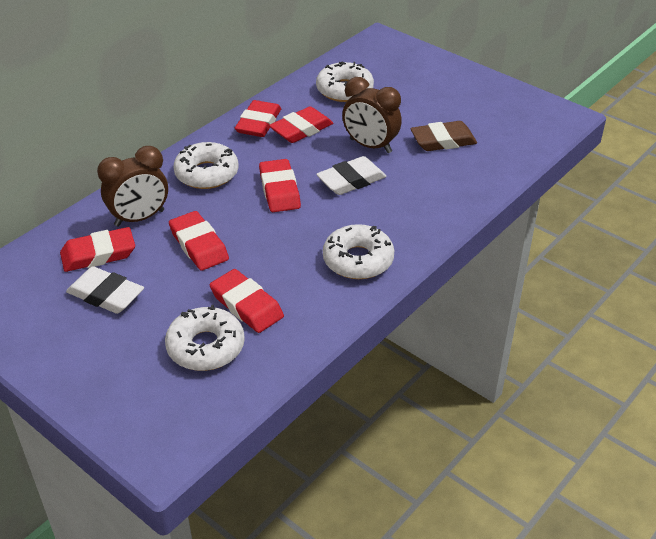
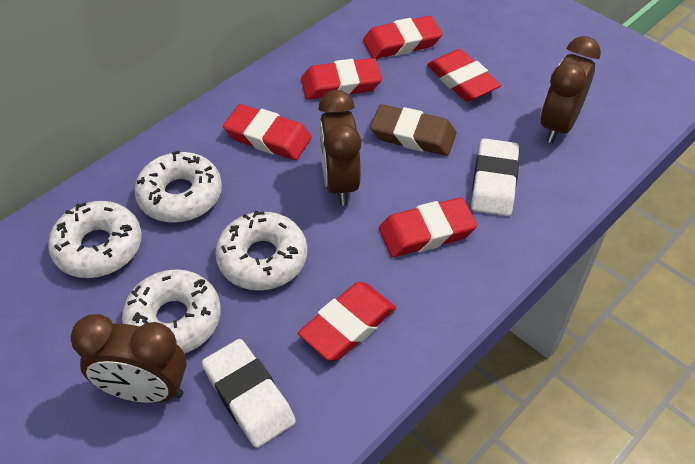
brown clock: [97,146,168,227] [342,77,402,153] = 2 -> [70,314,187,403] [318,90,361,205] [540,36,601,143] = 3

